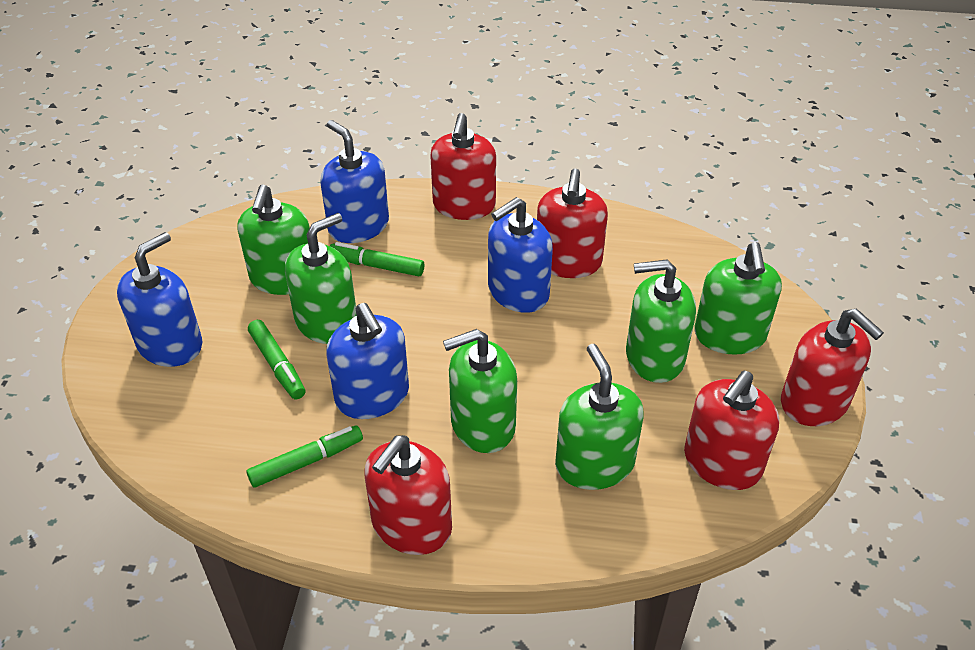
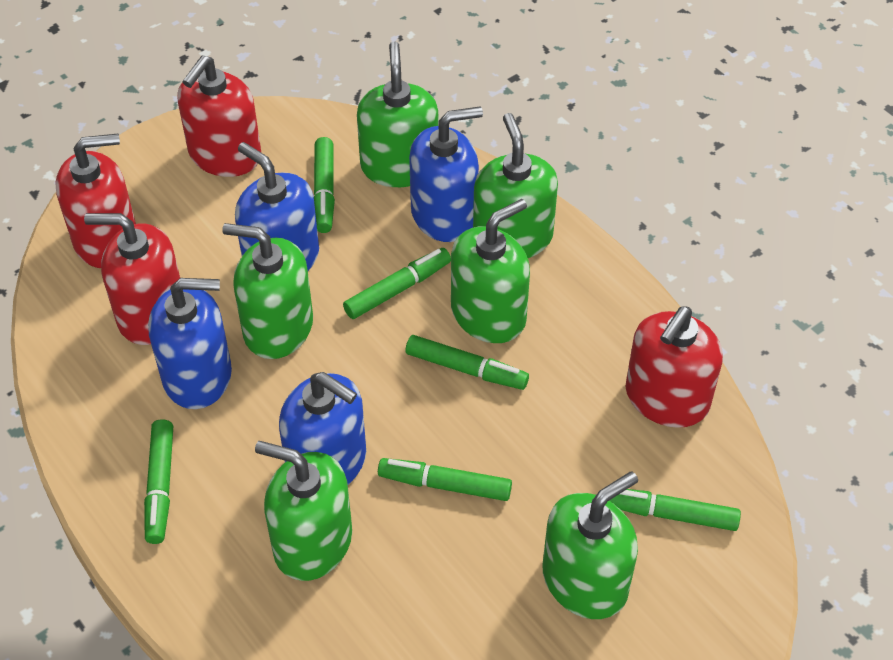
green marker: [246,426,363,488] [248,320,305,399] [330,242,424,276] = 3 -> [144,419,173,544] [314,137,335,233] [343,248,451,319] [378,458,512,501] [405,335,529,390] [609,489,741,531] = 6
red soap dispenser: [364,435,452,555] [430,113,496,220] [537,169,608,278] [684,371,779,490] [781,308,884,426] = 5 -> [55,134,136,268] [84,213,180,345] [177,55,261,177] [625,306,723,428] = 4

